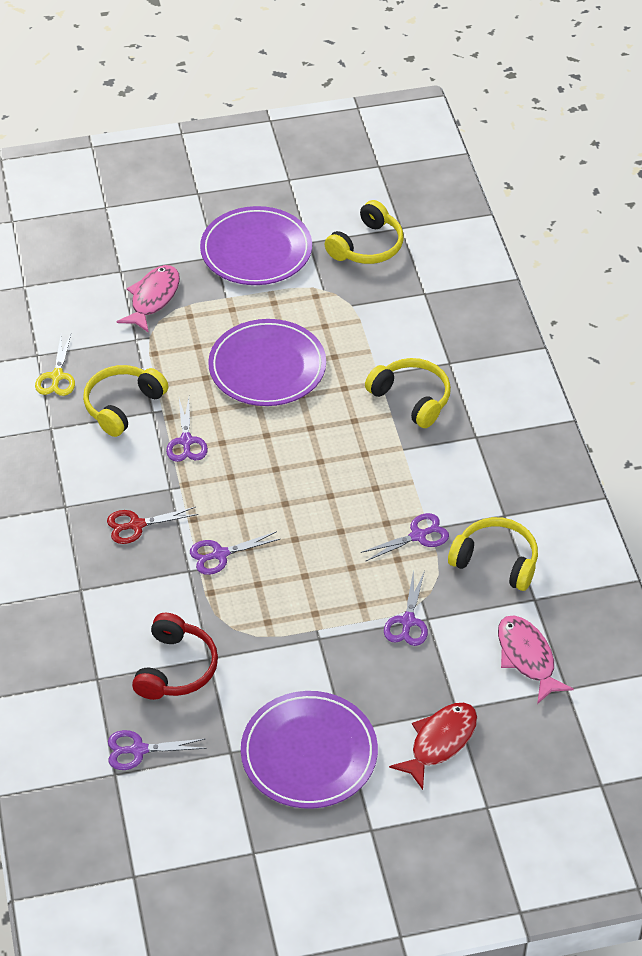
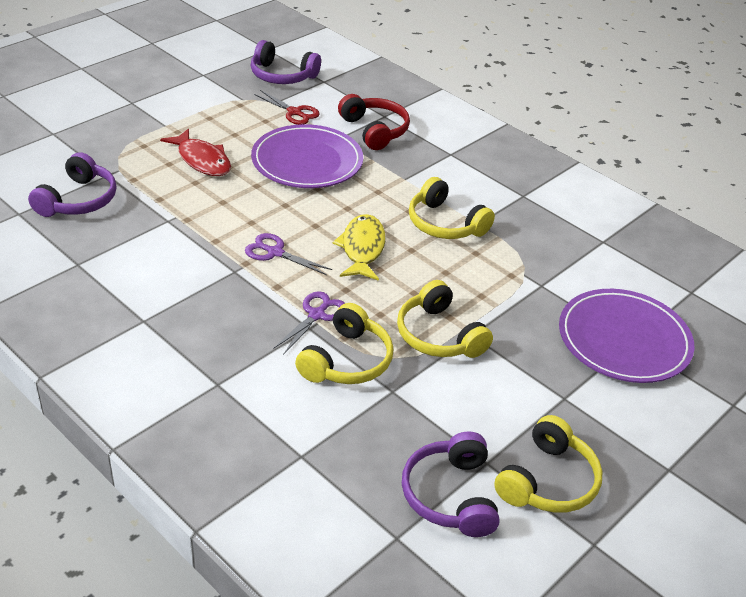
pink fish: [117,265,180,333] [498,615,574,704] = 2 -> none = 0
purple headphones: none = 0 -> [28,152,116,217] [251,40,321,84] [402,431,500,537] = 3
purple plate: [200,206,312,285] [208,319,326,406] [241,691,378,809] = 3 -> [251,124,363,188] [559,289,695,383] = 2
purple scissors: [108,730,207,770] [166,398,208,462] [190,531,280,575] [361,513,449,561] [384,570,428,646] = 5 -> [245,233,332,275] [273,291,345,355] = 2
yellow fish: none = 0 -> [333,214,386,281] = 1
yellow scissors: [35,334,75,396] = 1 -> none = 0

